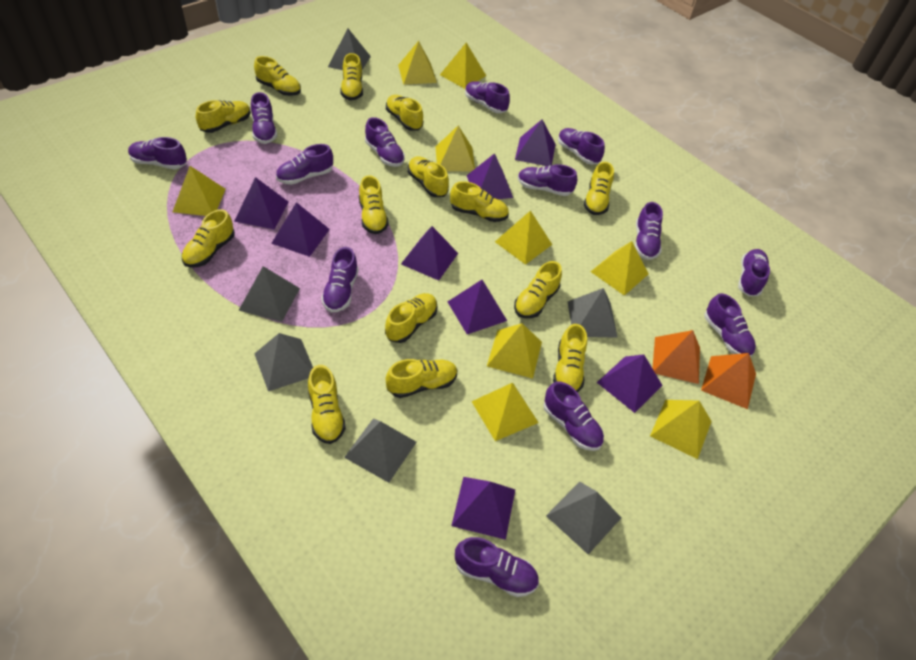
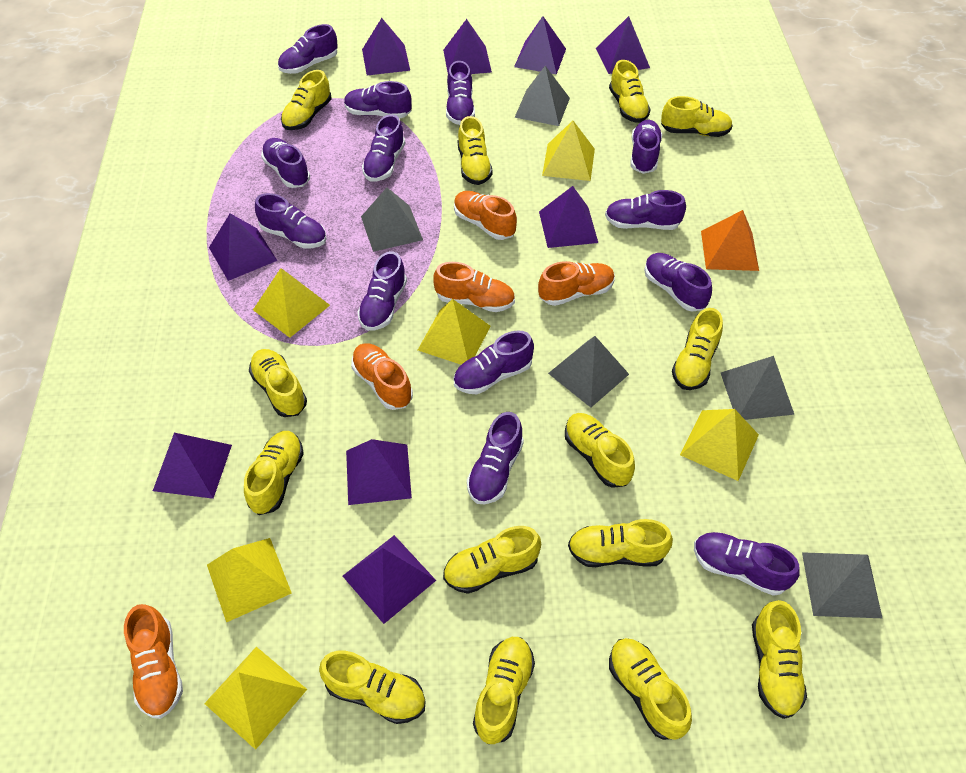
grey pyramid: [238,266,300,322] [254,333,313,391] [328,29,371,70] [344,418,417,483] [546,482,621,554] [567,288,618,338] = 6 -> [361,187,423,252] [514,66,570,126] [548,336,629,407] [721,356,795,420] [802,552,882,618] = 5
orange pyramid: [653,330,700,384] [701,353,756,409] = 2 -> [701,210,759,271] = 1
orange shoe: none = 0 -> [124,604,183,719] [351,343,413,410] [433,262,515,312] [454,191,517,240] [538,261,615,306] = 5
purple pyramid: [234,177,288,230] [271,202,330,257] [401,226,458,281] [448,280,507,334] [451,477,515,540] [467,153,513,199] [515,119,556,166] [597,354,663,413] = 8 -> [153,433,232,499] [209,213,277,281] [343,535,436,624] [346,439,412,505] [362,18,410,75] [443,19,492,74] [514,16,566,74] [539,186,598,248] [596,16,650,74] = 9
yellow pyramid: [173,166,226,216] [398,41,437,85] [435,126,475,172] [440,43,486,89] [471,383,539,441] [487,323,542,379] [495,210,552,265] [591,241,649,296] [650,400,712,459] = 9 -> [204,647,307,750] [207,538,292,622] [253,268,330,338] [418,299,490,365] [542,121,595,181] [680,409,759,481] = 6

